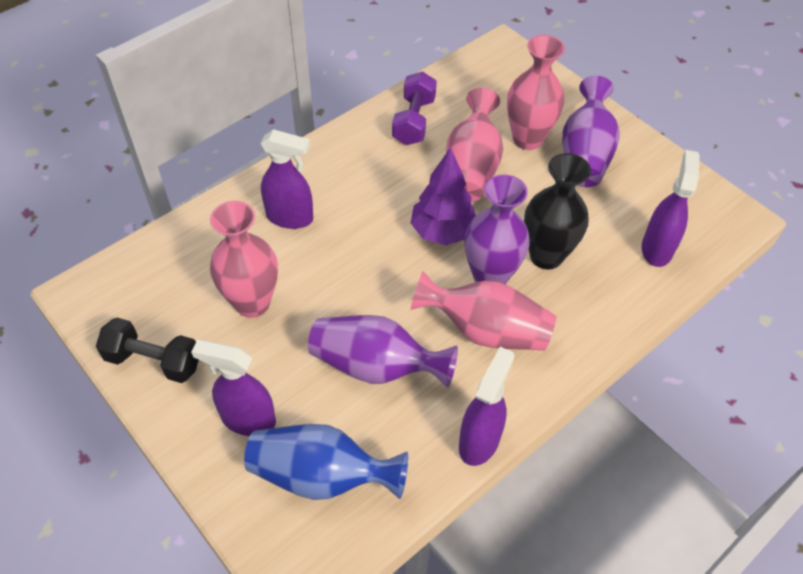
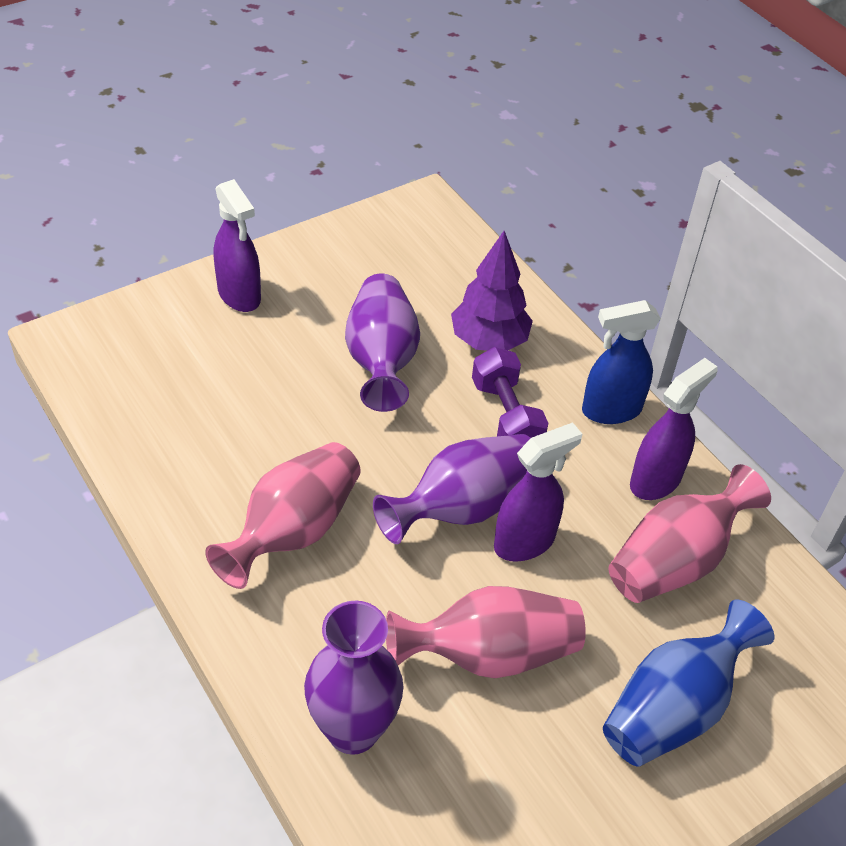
black dumbbell: [96,318,199,383] = 1 -> none = 0
black vase: [524,153,591,269] = 1 -> none = 0
blue spray bottle: none = 0 -> [582,300,661,424] = 1
pink vase: [210,201,278,318] [411,271,556,351] [446,88,503,202] [507,35,565,150] = 4 -> [205,442,361,589] [386,586,586,678] [608,464,771,603] = 3
purple spray bottle: [191,339,276,436] [260,129,313,229] [459,347,515,466] [642,150,700,267] = 4 -> [214,179,261,312] [494,422,582,562] [630,358,718,500] = 3

